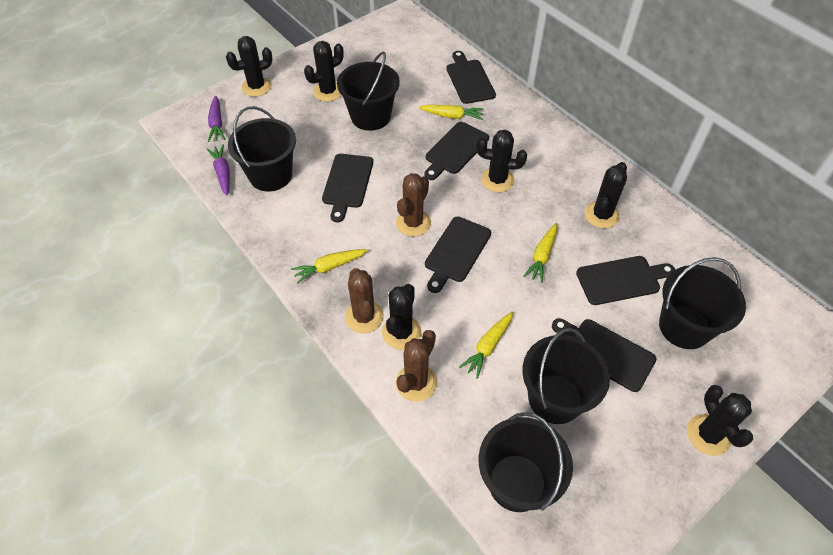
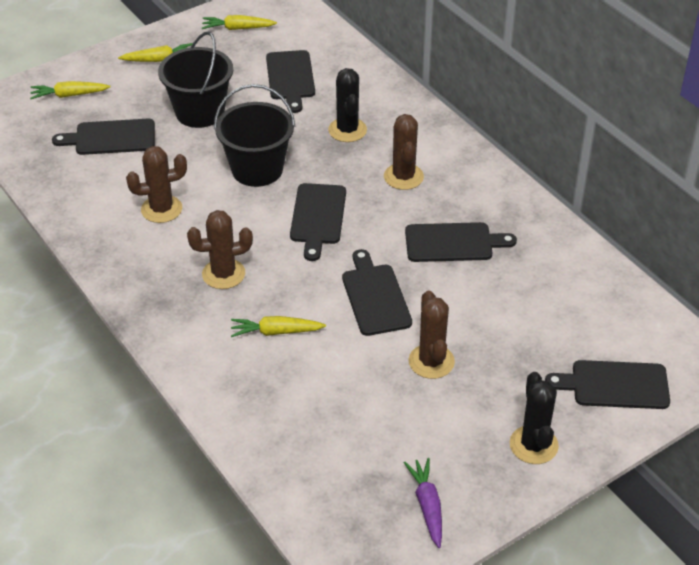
black bucket: [228,106,296,191] [337,51,400,131] [479,412,573,512] [522,328,610,424] [659,257,746,349] = 5 -> [158,32,233,128] [214,84,295,187] = 2
black cactus: [226,36,273,97] [304,41,344,102] [382,284,421,350] [476,130,527,192] [585,162,627,229] [687,385,753,456] = 6 -> [328,68,367,142] [510,372,559,464] = 2
brown cactus: [345,268,384,333] [396,173,431,237] [396,330,437,402] = 3 -> [126,146,187,223] [187,210,253,289] [384,114,424,190] [409,291,455,379] = 4
purple carrot: [207,144,230,196] [208,96,225,142] = 2 -> [404,458,442,548] = 1

